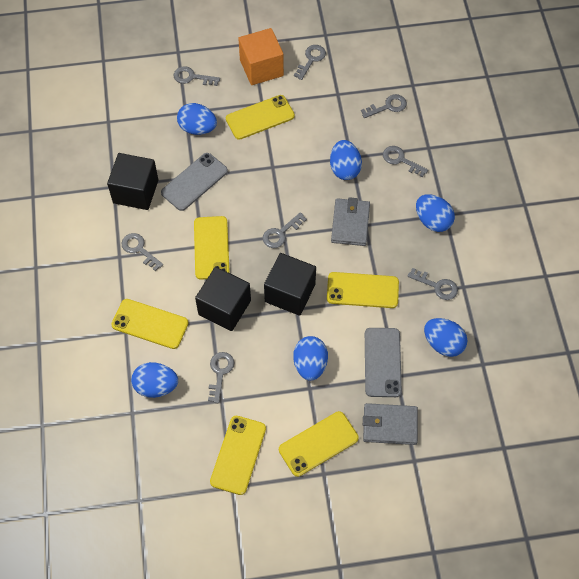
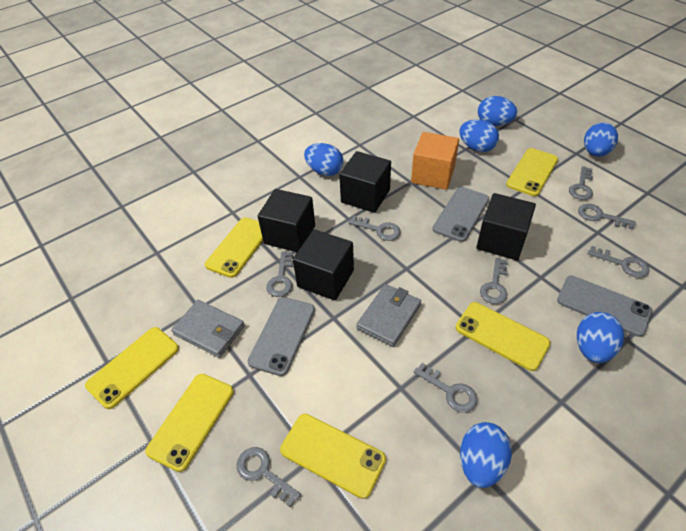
black cube: [107,153,159,210] [195,267,251,331] [264,253,316,316] = 3 -> [258,189,315,252] [293,229,354,301] [339,151,391,213] [476,193,536,260] = 4
grey phone: [161,153,228,211] [365,328,402,397] = 2 -> [248,297,315,376] [433,187,489,242] [557,276,652,337] = 3

